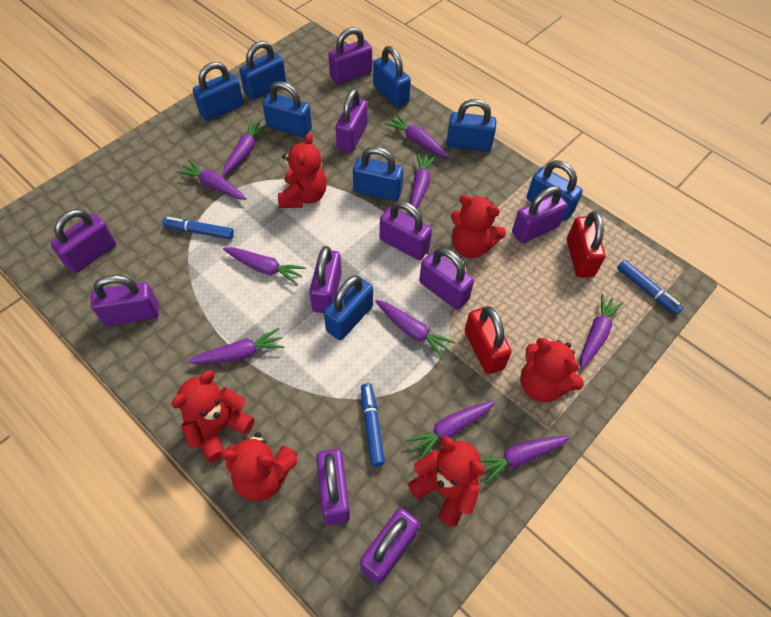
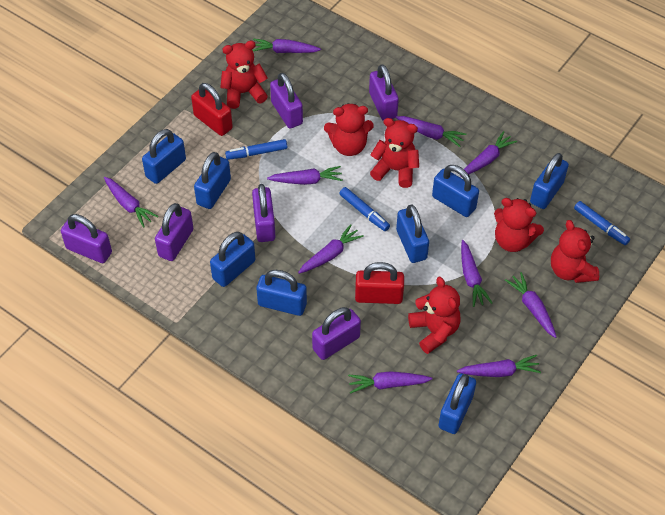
purple padlock: [50,209,116,273] [91,275,159,326] [309,246,342,313] [316,449,350,525] [328,27,372,84] [336,89,367,153] [360,508,420,584] [380,201,432,260] [419,248,474,310] [512,186,568,243] = 10 -> [61,214,112,263] [155,203,193,261] [252,184,275,242] [270,73,303,129] [312,307,361,360] [369,64,399,121] = 6

